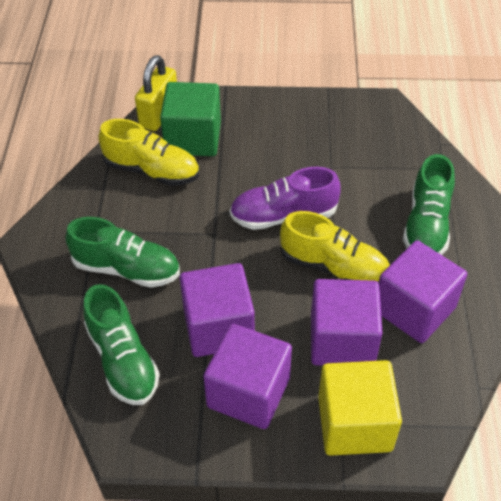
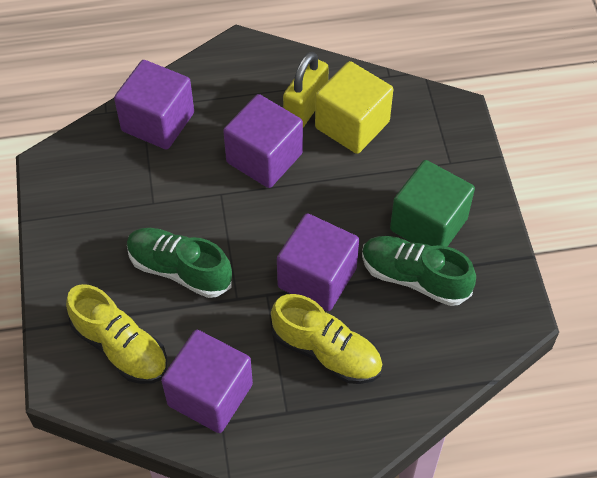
green shoe: [65,217,180,288] [83,284,160,405] [403,154,455,255] = 3 -> [127,228,232,298] [362,236,476,306] = 2
purple shoe: [230,167,341,230] = 1 -> none = 0

